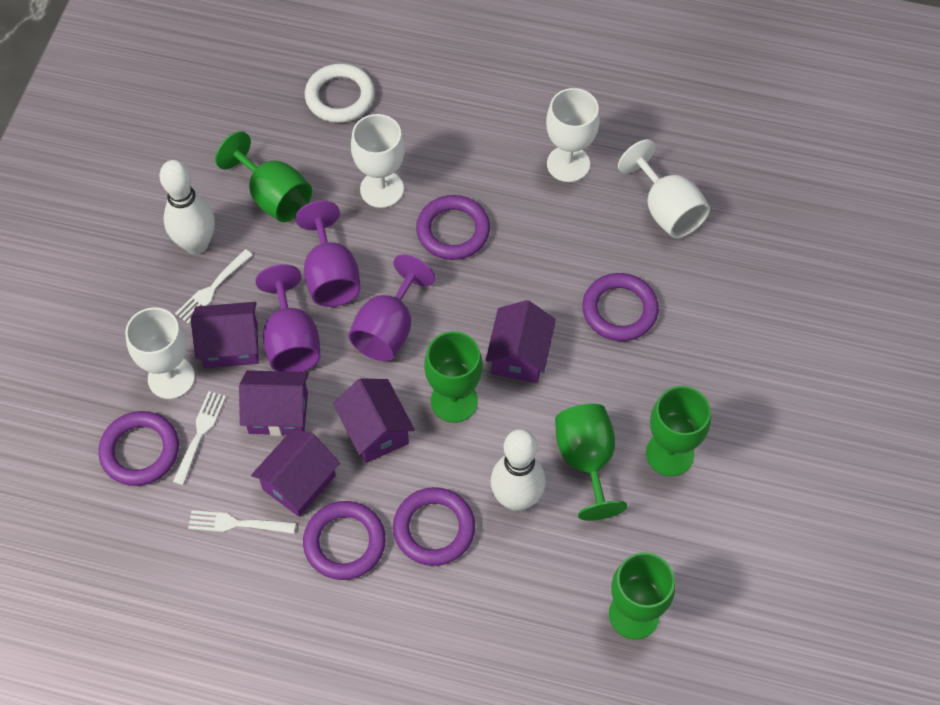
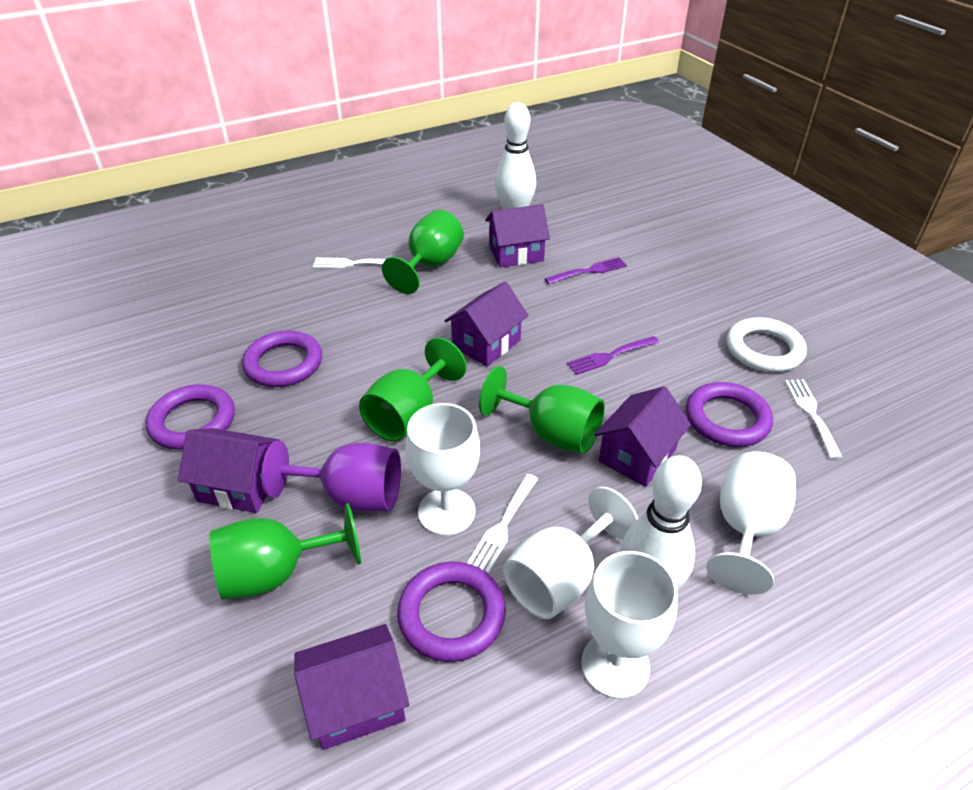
green goblet: [215,131,312,222] [424,331,483,423] [555,404,627,521] [609,552,675,640] [646,386,711,476] = 5 -> [209,503,361,600] [359,338,467,442] [382,210,464,294] [479,366,605,454] = 4
purple fork: none = 0 -> [545,257,627,284] [567,336,659,375] = 2
purple goblet: [255,264,320,372] [295,201,360,307] [348,254,435,361] = 3 -> [262,441,401,512] = 1
purple ring: [99,411,179,486] [303,501,386,580] [393,487,475,566] [416,195,490,260] [582,273,659,341] = 5 -> [146,384,235,450] [242,330,322,387] [397,562,506,662] [686,382,773,447] = 4

